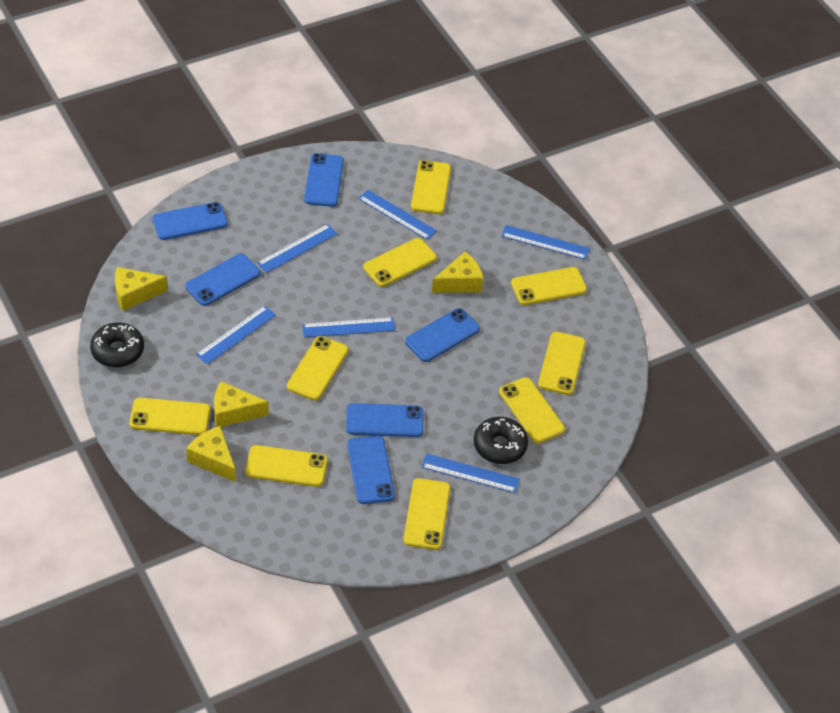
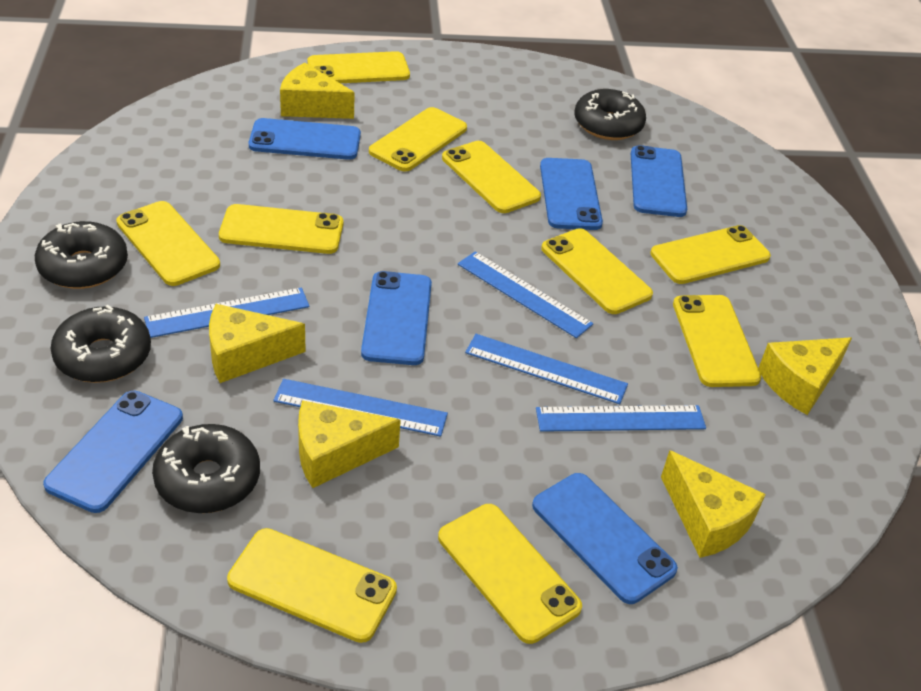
black donut: [90,322,144,367] [474,417,528,464] = 2 -> [35,221,128,289] [50,305,151,383] [152,424,260,513] [575,89,646,140] = 4
blue ruler: [196,305,276,364] [257,224,338,273] [302,317,395,338] [358,190,437,240] [421,453,520,493] [501,225,590,260] = 6 -> [144,287,309,338] [273,379,448,437] [458,251,593,338] [465,334,628,404] [536,405,706,432] = 5
yellow cheese: [115,267,168,311] [186,426,236,482] [214,381,269,427] [432,252,484,293] = 4 -> [209,304,306,383] [280,63,355,119] [298,400,401,488] [661,450,766,558] [758,337,852,415] = 5
yellow phone: [130,398,211,435] [245,445,328,487] [287,336,349,401] [363,238,437,287] [403,478,450,550] [411,160,451,214] [499,377,565,444] [511,267,587,305] [538,332,586,395] = 9 -> [116,201,220,286] [219,204,343,254] [227,528,397,643] [307,51,410,83] [369,107,467,172] [438,504,582,644] [442,141,541,213] [541,228,653,314] [650,225,771,284] [673,295,761,387] = 10

